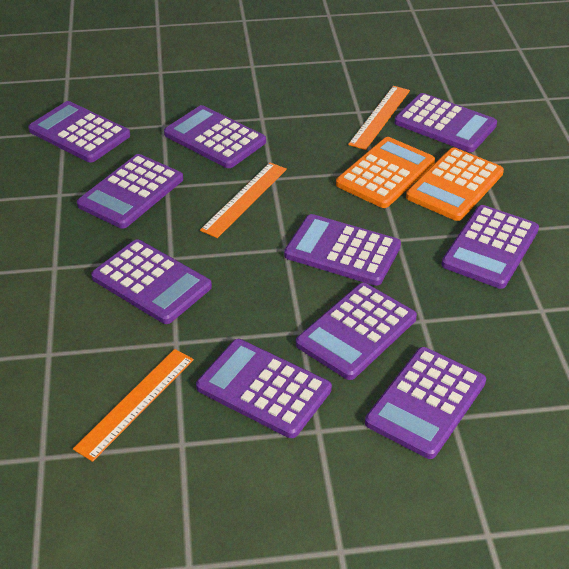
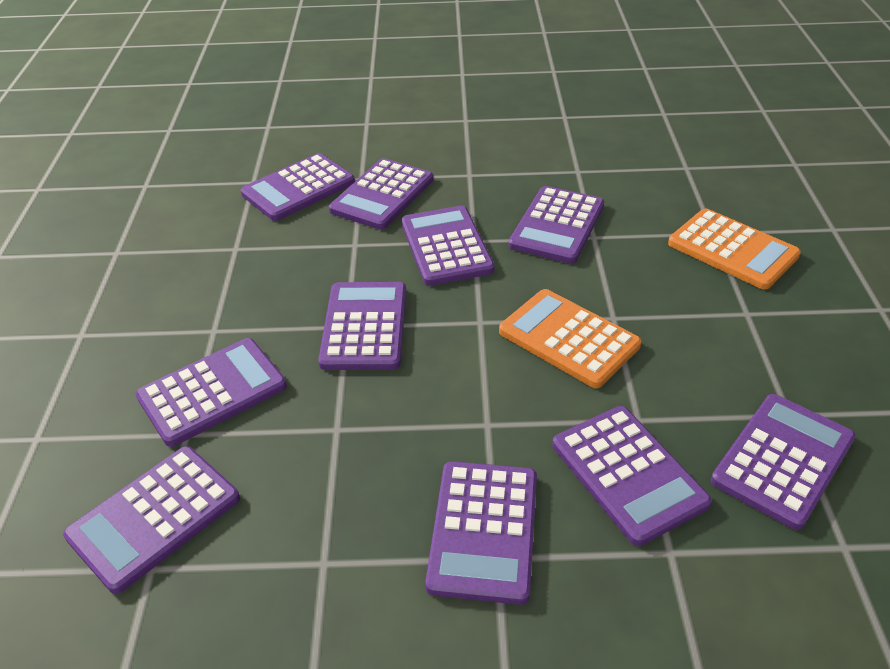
orange ruler: [73,349,194,462] [200,162,287,238] [348,86,410,150] = 3 -> none = 0

